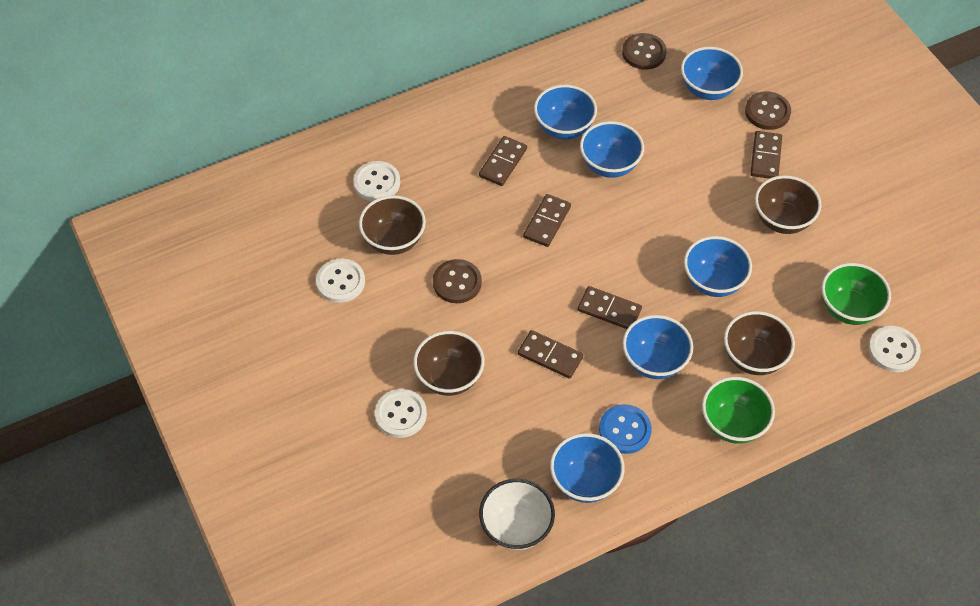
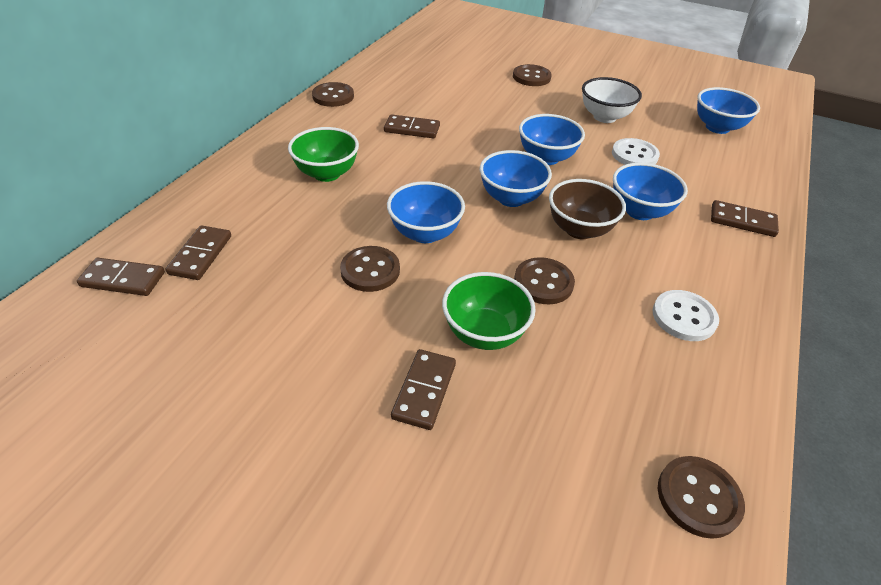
blue bowl: [534,85,597,140] [550,433,625,503] [580,121,644,178] [623,315,693,379] [681,47,743,100] [684,236,752,297] = 6 -> [387,181,465,243] [480,150,552,207] [519,114,585,165] [613,163,688,220] [697,87,760,134] = 5
blue button: [599,404,652,454] = 1 -> none = 0
brown bowl: [359,195,426,255] [413,331,484,396] [724,311,795,375] [755,175,821,234] = 4 -> [549,179,626,239] = 1
brown button: [433,259,482,303] [622,33,667,70] [745,91,791,130] = 3 -> [312,82,354,107] [340,246,400,292] [513,64,552,86] [514,257,575,304] [658,456,745,539] = 5
white button: [316,259,365,303] [353,161,400,201] [375,389,427,438] [868,326,921,372] = 4 -> [612,138,660,165] [653,290,719,341] = 2

